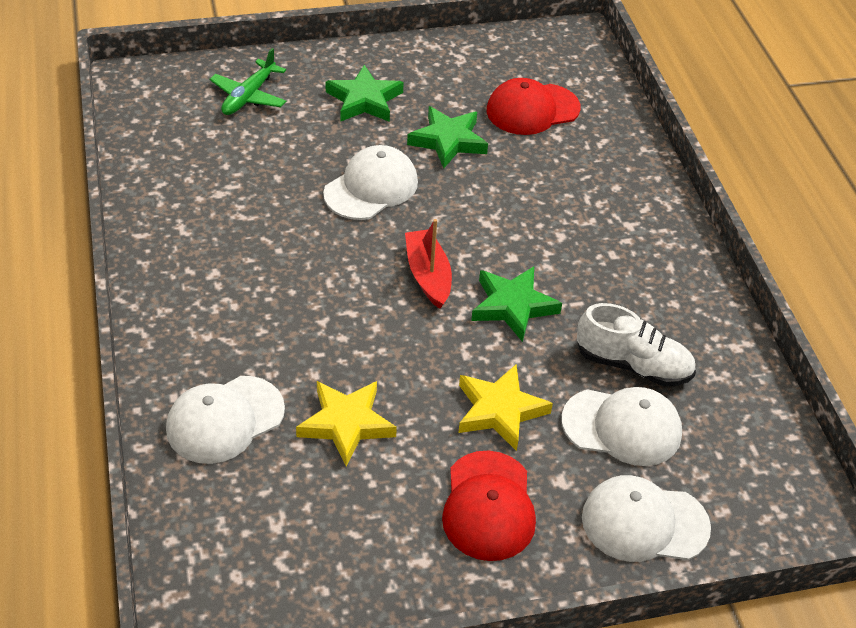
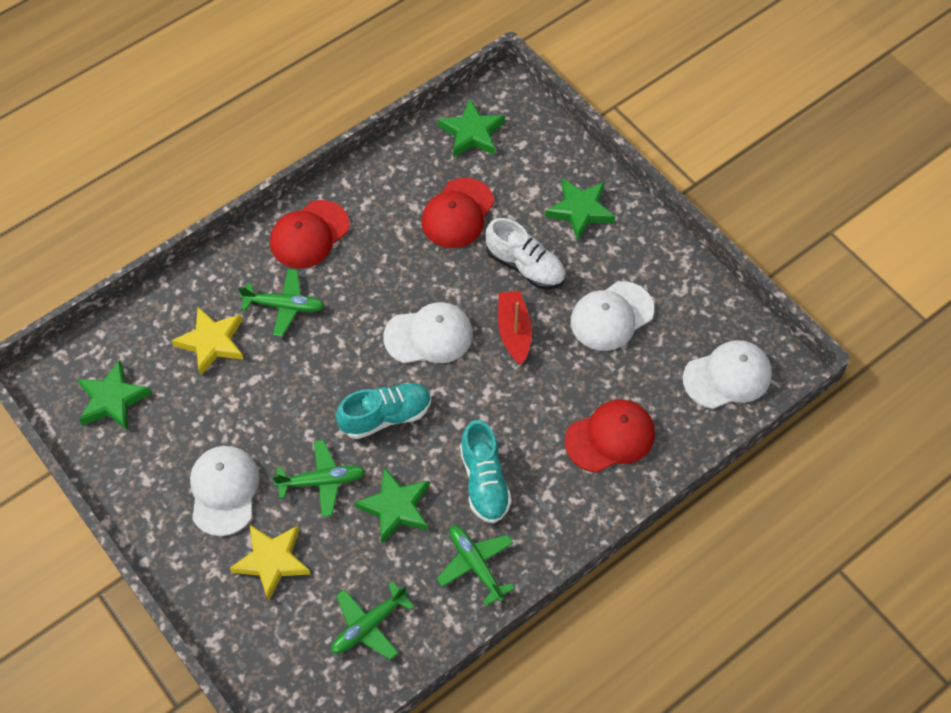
green plane: [210,48,286,115] = 1 -> [238,269,324,336] [272,440,365,517] [331,581,414,660] [436,525,515,606] = 4
green star: [326,65,404,122] [407,106,488,168] [471,266,562,342] = 3 -> [77,360,152,431] [354,467,429,543] [438,99,505,158] [545,178,615,240] = 4
red cap: [442,451,536,561] [487,78,581,135] = 2 -> [270,200,350,268] [421,178,494,248] [565,399,655,473] = 3
turquoise shoe: none = 0 -> [336,383,431,439] [460,420,512,523] = 2

